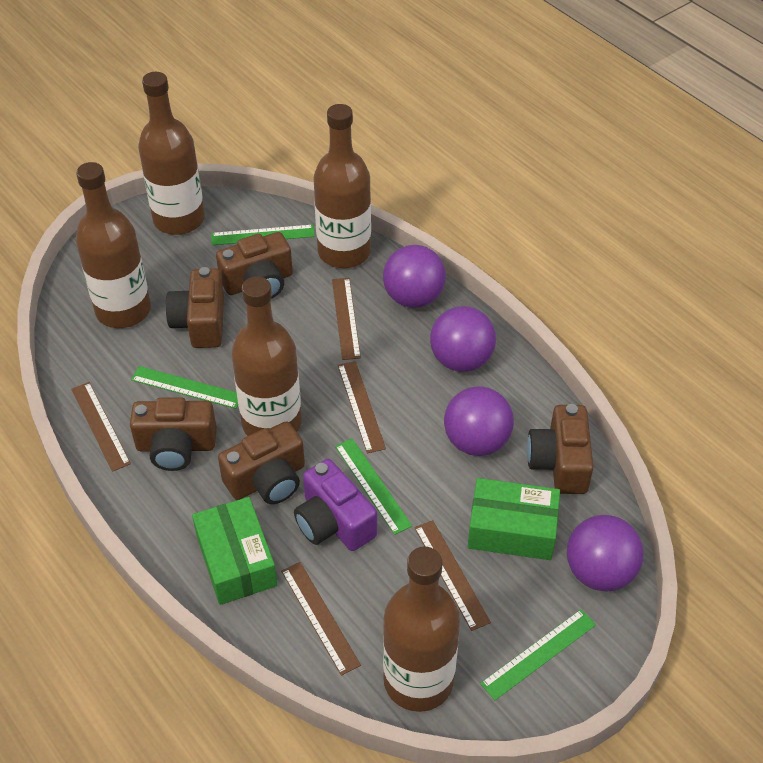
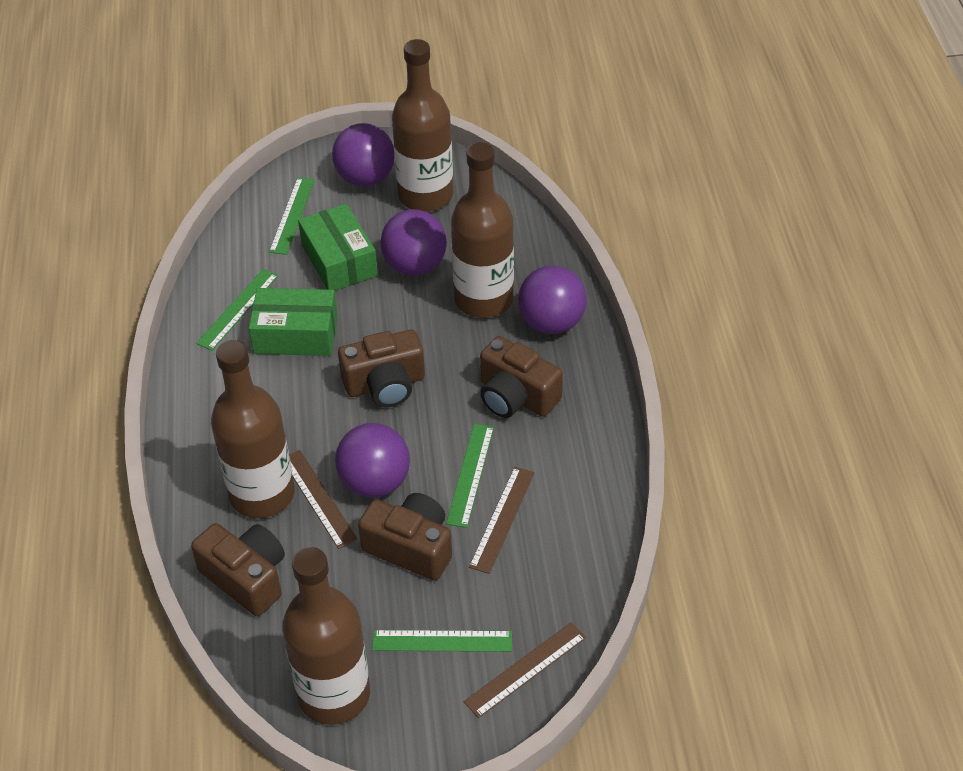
brown bottle: [76,162,151,328] [138,72,205,235] [231,276,302,436] [314,104,371,268] [383,547,460,712] = 5 -> [211,340,295,518] [282,547,370,725] [392,39,453,212] [451,142,514,318] = 4
brown camera: [130,397,217,471] [165,267,224,348] [216,232,293,299] [218,422,305,504] [527,404,594,494] = 5 -> [191,523,285,616] [338,330,425,407] [358,493,452,580] [480,336,563,418] = 4
brown ruler: [71,382,131,472] [281,562,361,676] [332,278,361,360] [338,361,386,453] [414,520,491,631] = 5 -> [289,450,358,549] [464,622,586,718] [469,467,534,574] = 3
purple camera: [294,459,377,551] = 1 -> none = 0

